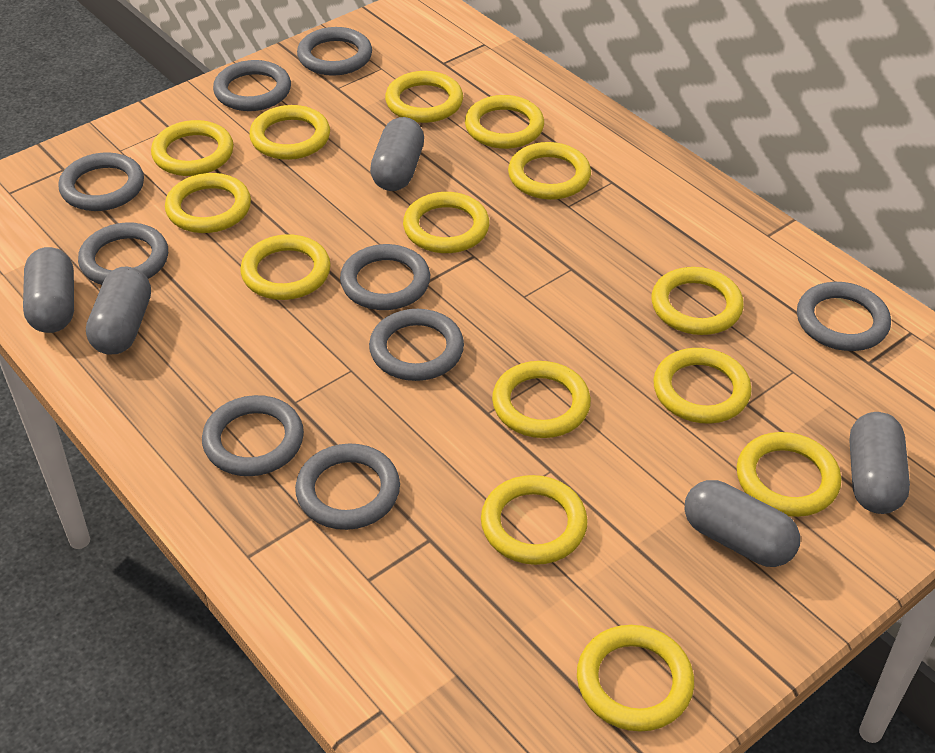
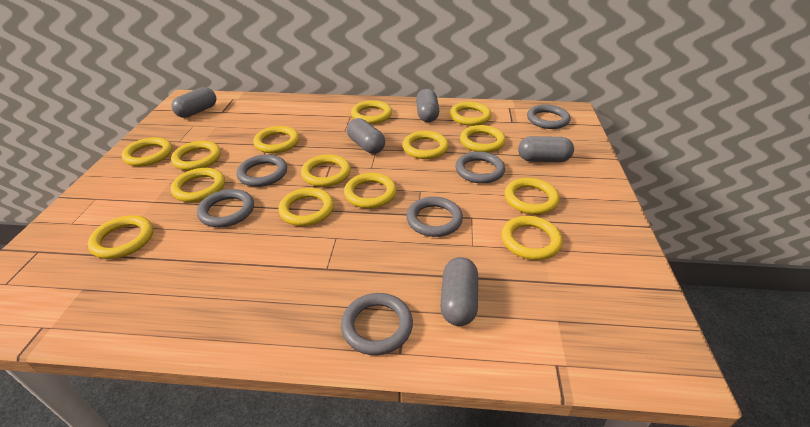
grey ring: [58,152,144,211] [78,222,168,285] [202,395,304,476] [213,60,291,111] [295,444,400,530] [297,27,372,76] [340,244,430,310] [369,309,464,381] [797,282,891,351] = 9 -> [197,189,254,228] [237,154,287,187] [341,293,413,355] [406,197,463,237] [455,151,505,184] [527,104,571,129] = 6

